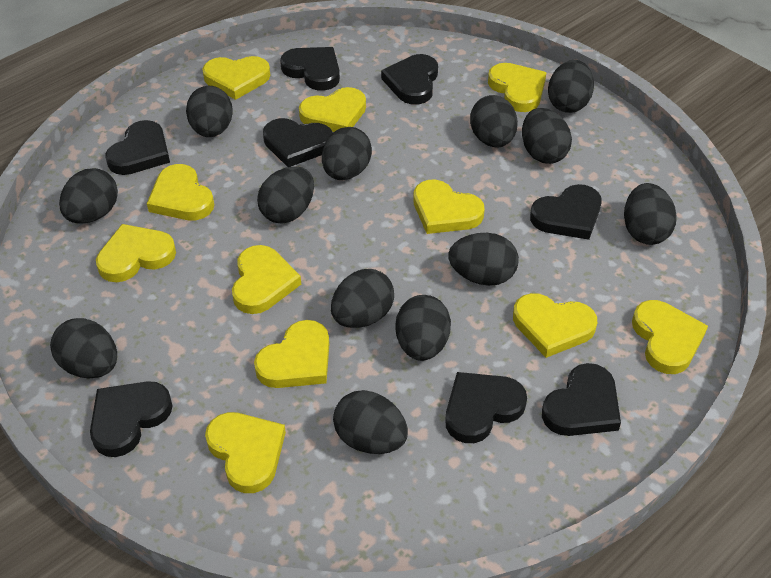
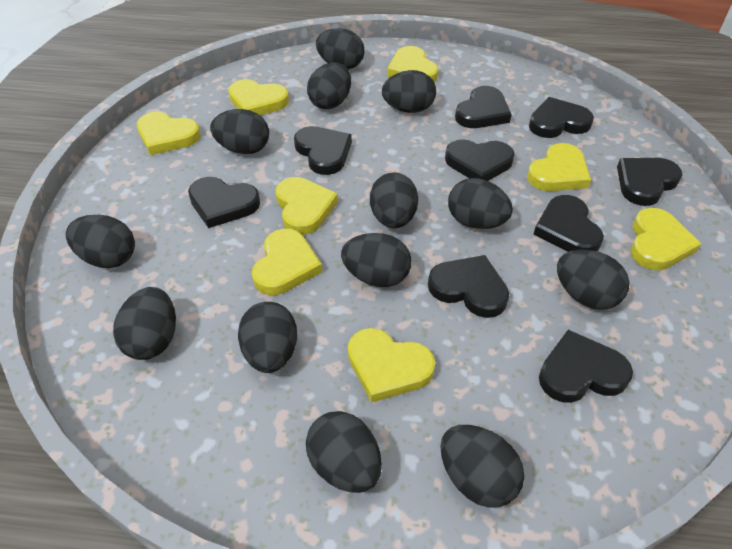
black heart: [90,381,172,457] [106,120,170,175] [263,118,333,167] [280,47,340,91] [381,54,438,105] [445,372,527,443] [530,184,602,240] [542,363,621,436] = 8 -> [188,177,260,228] [294,126,352,175] [428,255,509,318] [445,139,515,181] [455,86,512,128] [529,97,594,138] [534,195,604,252] [539,330,633,403] [617,158,682,206] = 9
yellow heart: [96,224,176,282] [147,164,214,220] [202,56,270,100] [205,412,286,493] [232,245,301,314] [254,320,329,388] [299,87,366,132] [413,180,485,234] [488,63,547,112] [513,293,597,358] [632,300,708,374] = 11 -> [137,112,200,155] [228,79,289,115] [252,229,322,295] [276,177,338,235] [348,328,435,403] [387,46,439,82] [527,143,591,191] [630,208,701,270] = 8

